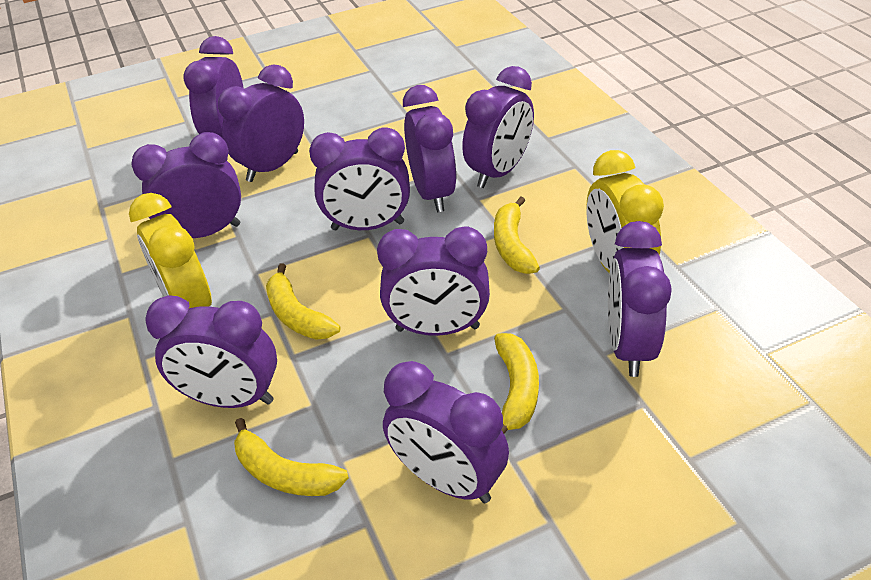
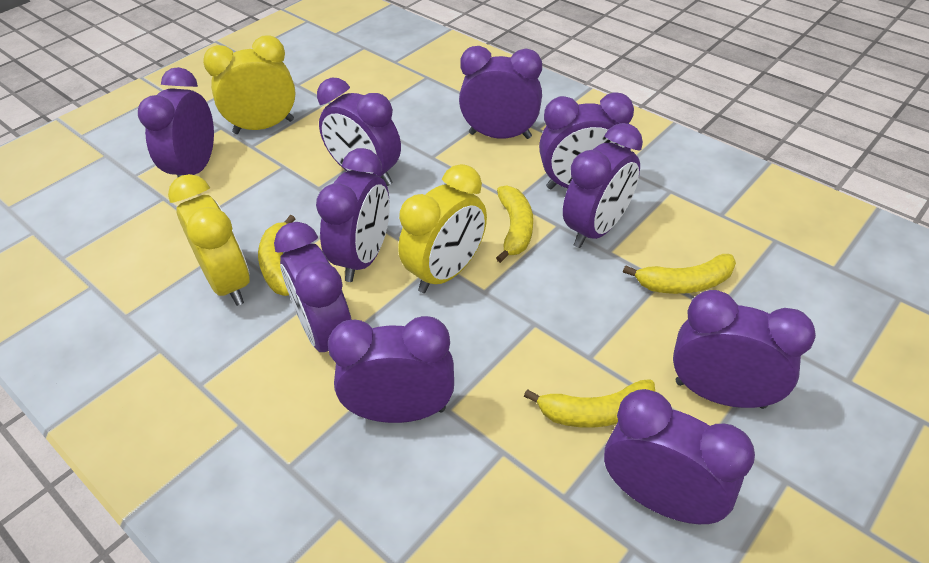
yellow clock: [129,193,212,308] [586,150,664,273] = 2 -> [168,174,250,306] [203,35,296,134] [398,164,487,293] = 3

